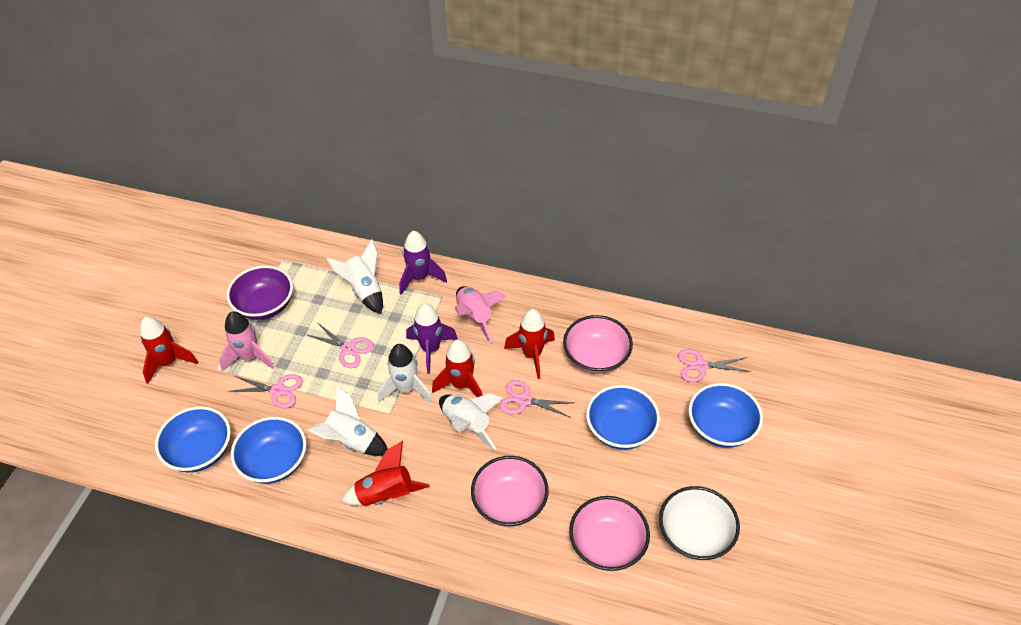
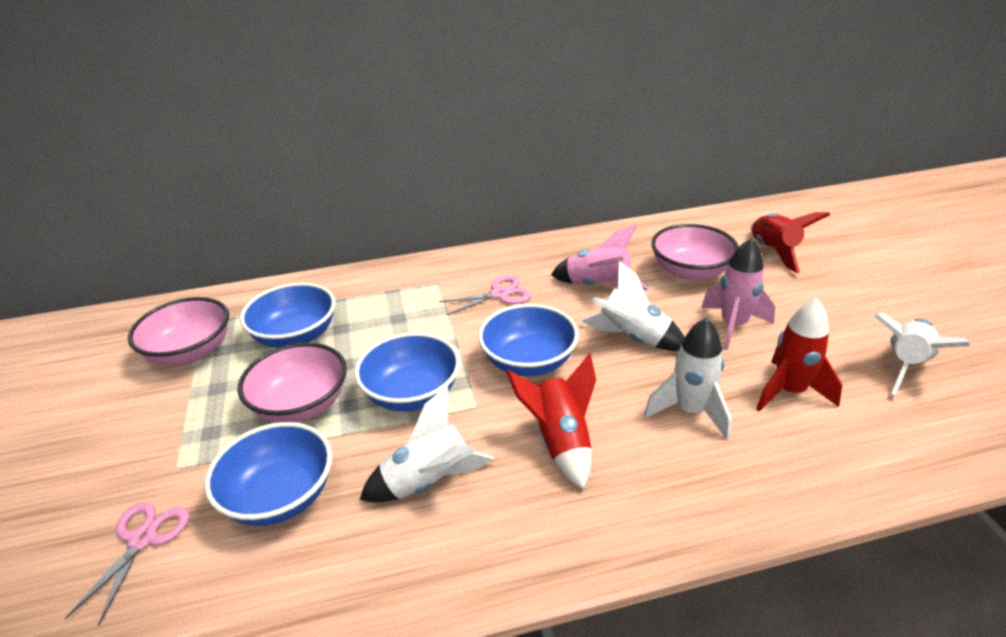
pink scissors: [228,374,303,408] [307,323,374,368] [500,380,574,418] [678,349,751,382] = 4 -> [65,502,190,626] [439,275,531,315] = 2
purple bowl: [226,265,293,320] = 1 -> none = 0
purple rocket: [399,230,447,295] [406,303,458,374] = 2 -> none = 0
red rocket: [140,317,198,384] [341,441,430,506] [432,339,483,397] [504,309,555,379] = 4 -> [506,353,596,490] [751,212,830,273] [756,299,842,412] = 3
white bowl: [659,486,740,560] = 1 -> none = 0

